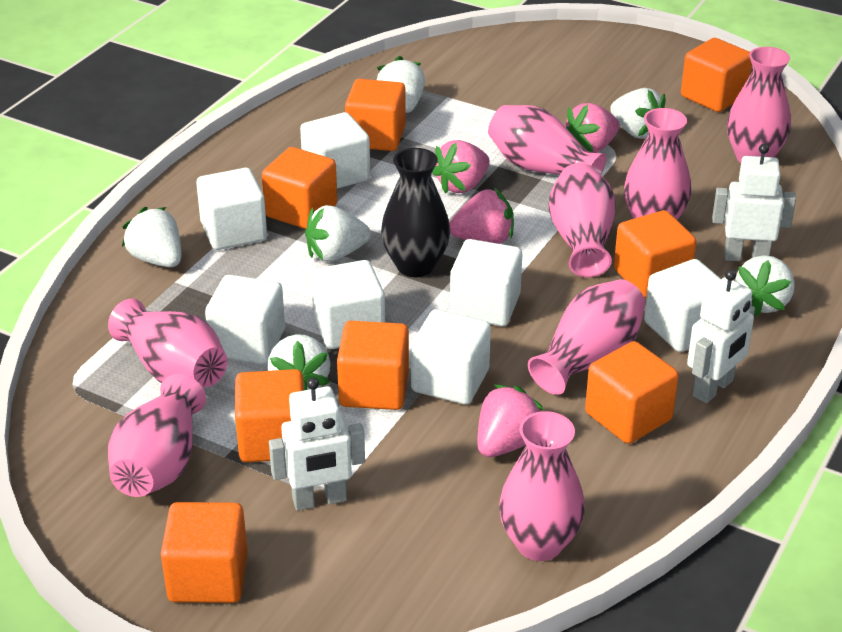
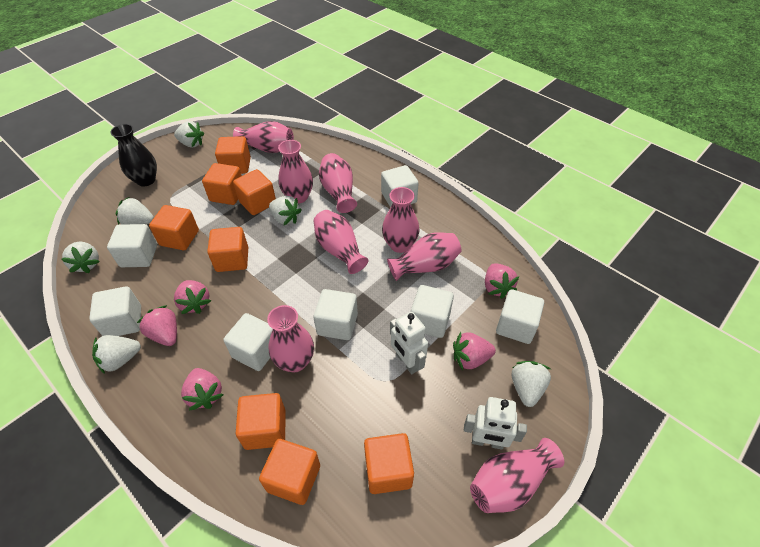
pink strawberry: [432,140,490,194] [449,189,514,244] [477,384,543,457] [566,103,620,153] = 4 -> [137,305,177,346] [174,280,211,314] [181,368,223,410] [453,332,496,370] [485,264,519,299] = 5
white robot: [269,377,365,511] [687,269,755,403] [712,144,796,261] = 3 -> [390,312,428,374] [464,397,527,450] = 2

